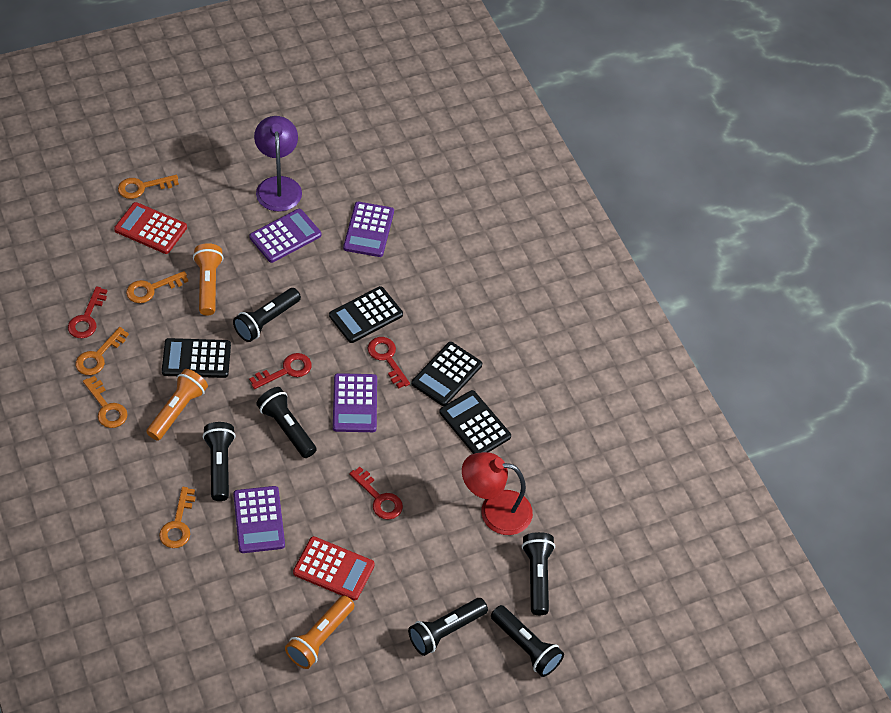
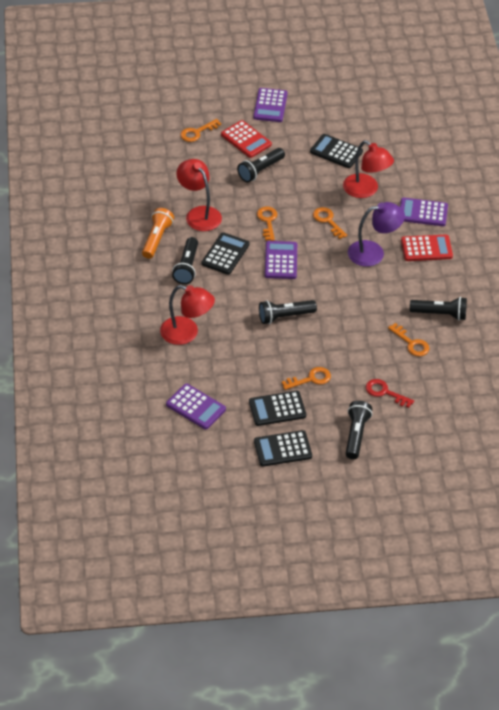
black flashlight: [203,422,236,501] [233,288,301,342] [256,387,317,458] [408,598,488,656] [491,605,564,677] [522,532,555,615] = 6 -> [172,237,198,284] [237,148,285,182] [259,300,317,324] [346,401,372,459] [410,297,467,320] = 5
orange flashlight: [146,369,208,441] [193,243,224,316] [285,596,354,669] = 3 -> [142,208,174,259] = 1
red key: [68,286,107,338] [249,353,312,389] [349,467,403,520] [367,337,410,389] = 4 -> [366,379,414,408] = 1
red lamp: [462,452,533,535] = 1 -> [160,285,215,345] [176,159,222,231] [343,140,394,198] = 3

